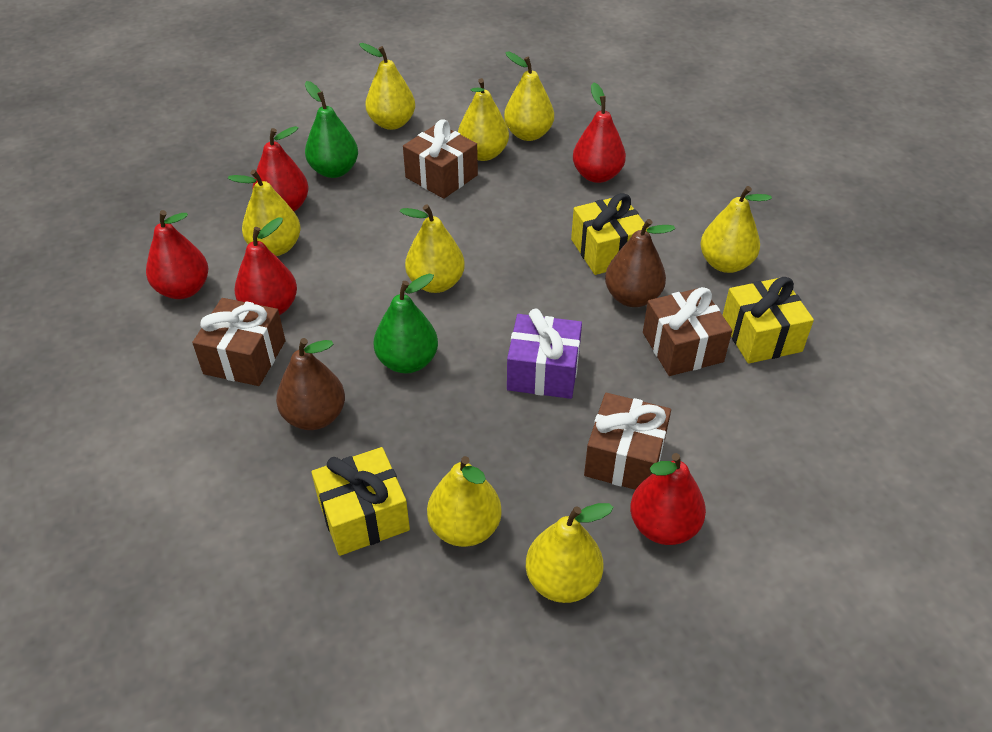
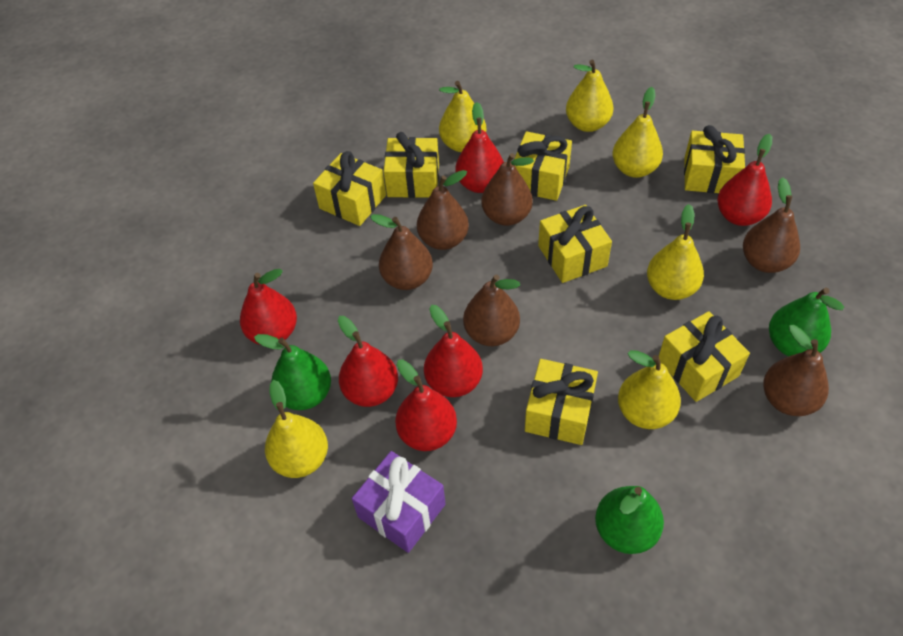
brown gift: [192,298,285,386] [403,119,478,199] [584,393,671,490] [643,287,732,376] = 4 -> none = 0
brown pear: [276,338,345,430] [605,219,675,307] = 2 -> [370,214,433,290] [417,170,469,250] [463,275,520,346] [481,153,534,226] [743,177,800,273] [763,325,829,416] = 6
green pear: [305,81,358,178] [373,273,438,374] = 2 -> [254,334,331,410] [595,486,664,554] [769,288,844,356] = 3
red pear: [146,210,208,299] [235,217,297,315] [253,126,309,212] [573,83,626,183] [630,453,706,545] = 5 -> [240,269,297,345] [338,316,398,407] [395,360,457,451] [424,305,483,397] [456,102,504,193] [717,134,772,226] = 6
yellow gift: [311,447,410,556] [571,193,648,275] [723,277,814,364] = 3 -> [313,151,386,226] [383,132,439,198] [514,131,572,201] [525,359,598,445] [538,205,612,283] [659,311,750,402] [684,125,745,193] = 7
yellow pear: [228,169,301,256] [359,43,415,130] [400,204,465,293] [427,456,502,547] [458,78,509,161] [504,52,554,141] [526,503,614,603] [700,186,772,273] = 8 -> [265,380,328,478] [439,81,486,152] [566,59,613,132] [612,87,663,178] [618,350,681,429] [647,204,704,300] = 6

